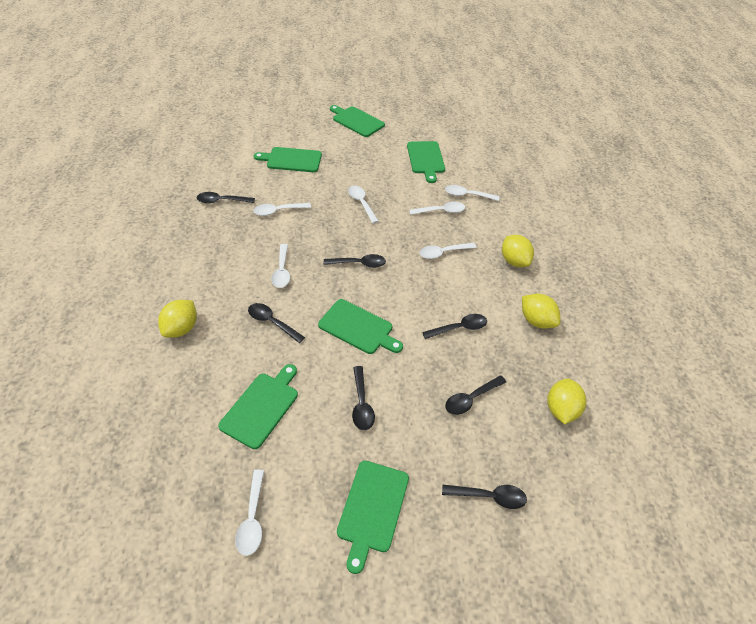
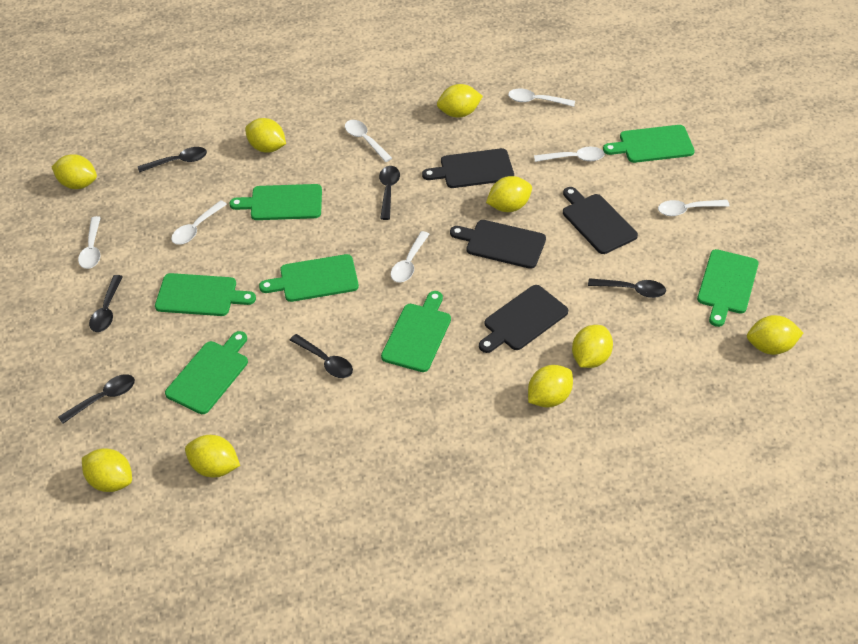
black cutting board: none = 0 -> [422,148,514,188] [450,220,546,269] [479,285,568,353] [563,187,638,254] = 4
black spoon: [197,192,255,203] [248,303,305,343] [324,254,386,268] [352,366,375,430] [422,314,487,339] [442,485,527,509] [445,375,506,415] = 7 -> [58,374,135,424] [89,275,123,332] [138,147,207,173] [290,334,353,378] [379,166,400,220] [588,278,666,298] = 6
green cutting board: [218,364,298,449] [254,147,322,172] [318,299,403,354] [330,105,385,137] [337,461,409,574] [407,141,445,183] = 6 -> [155,273,256,316] [165,331,248,414] [229,184,322,220] [259,254,359,302] [381,291,451,372] [603,125,695,163] [697,249,759,327] = 7
yellow lemon: [158,300,197,338] [502,235,534,267] [522,294,560,329] [547,378,586,424] = 4 -> [51,154,97,189] [82,448,132,492] [185,435,240,477] [245,118,286,153] [437,84,483,118] [486,176,532,212] [528,365,573,408] [572,325,613,368] [747,315,803,355] = 9

